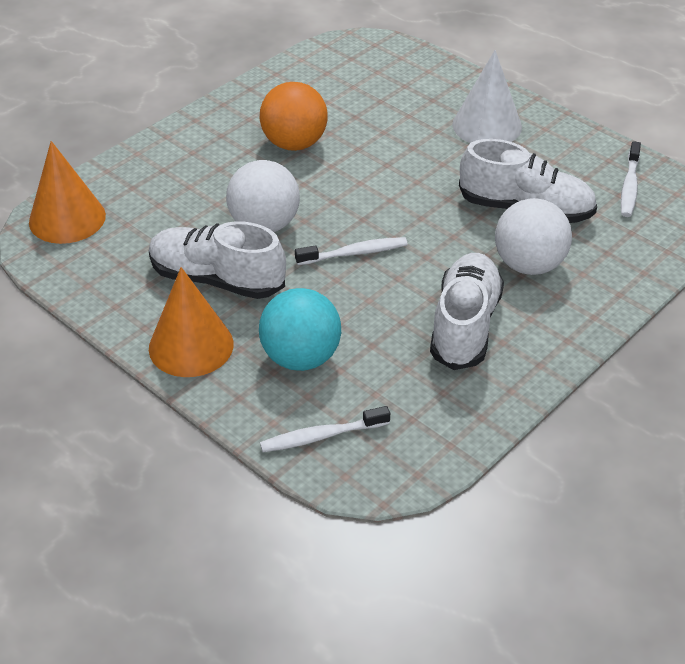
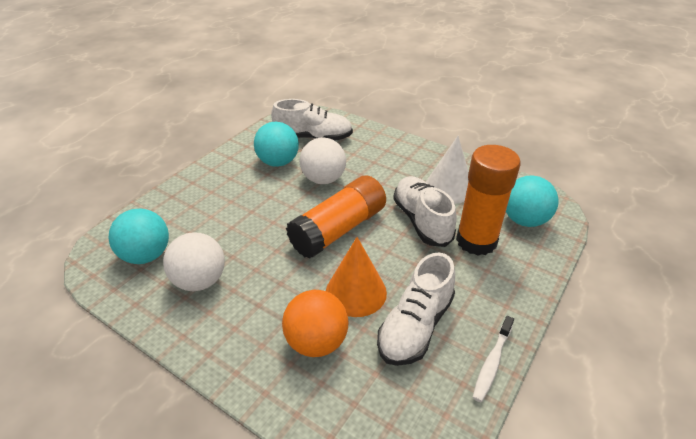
orange cone: [29,141,106,244] [149,267,234,377] = 2 -> [326,237,387,317] = 1
orange glue stick: none = 0 -> [286,175,386,259] [456,145,520,256] = 2
turquoise ball: [259,288,341,371] = 1 -> [108,208,169,264] [254,122,299,167] [506,175,559,227] = 3
white toothbrush: [260,406,390,452] [295,237,408,265] [621,141,641,217] = 3 -> [472,316,514,402] = 1

